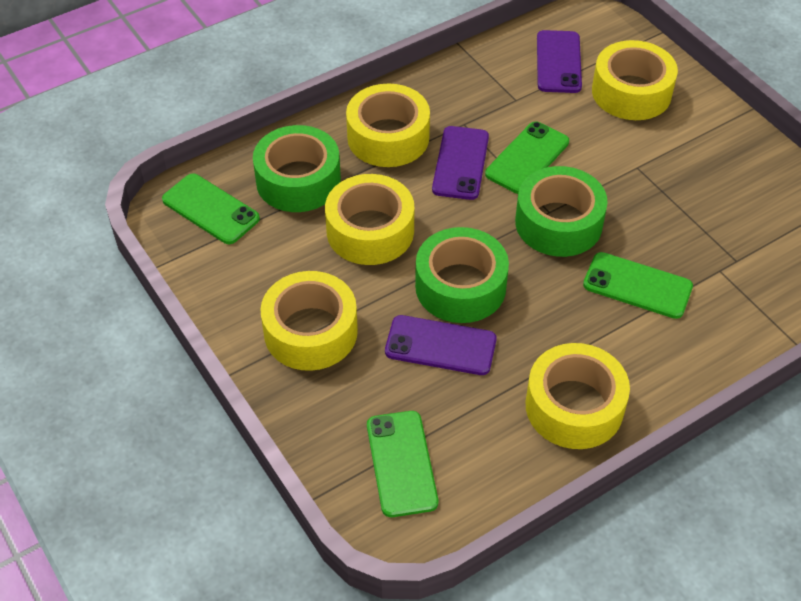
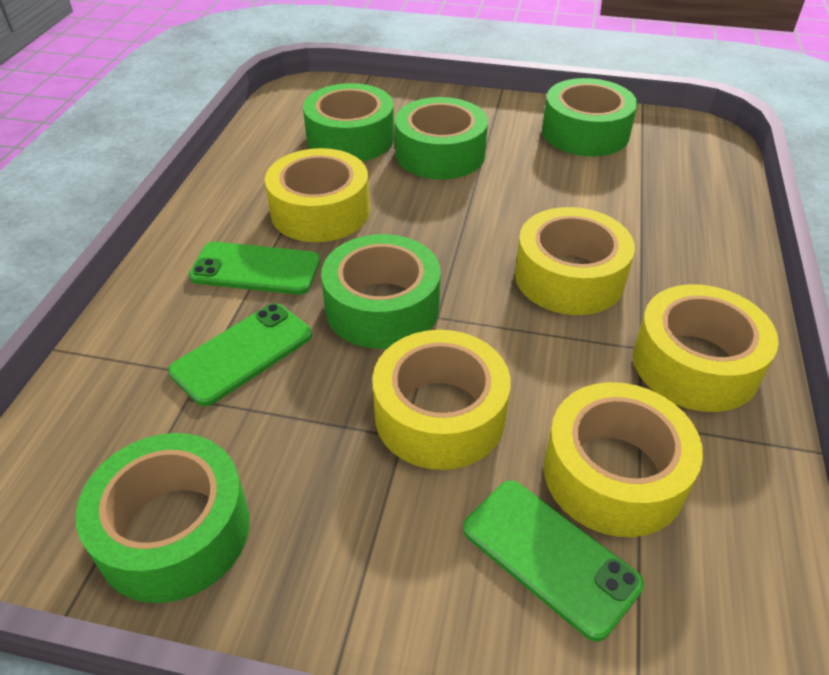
green phone: [162,174,260,244] [367,411,438,517] [485,122,569,194] [583,252,693,319] = 4 -> [168,303,312,406] [189,242,320,295] [463,481,644,642] = 3
green tape: [253,125,341,212] [415,227,509,323] [515,166,608,257] = 3 -> [76,433,249,603] [303,83,394,161] [321,234,441,349] [395,97,488,180] [542,78,637,156] = 5
purple phone: [385,315,497,375] [432,126,489,200] [537,30,582,93] = 3 -> none = 0

